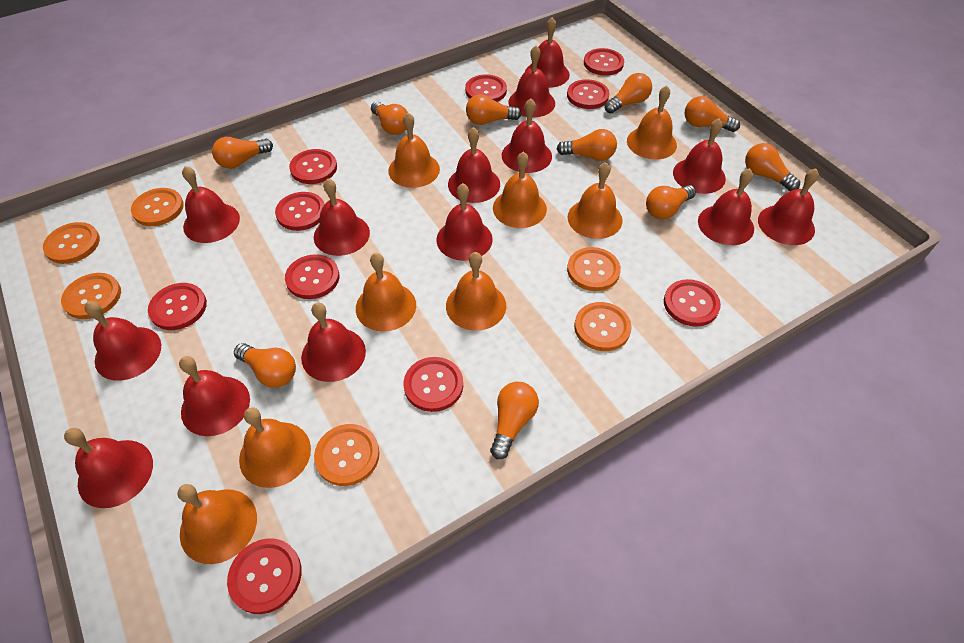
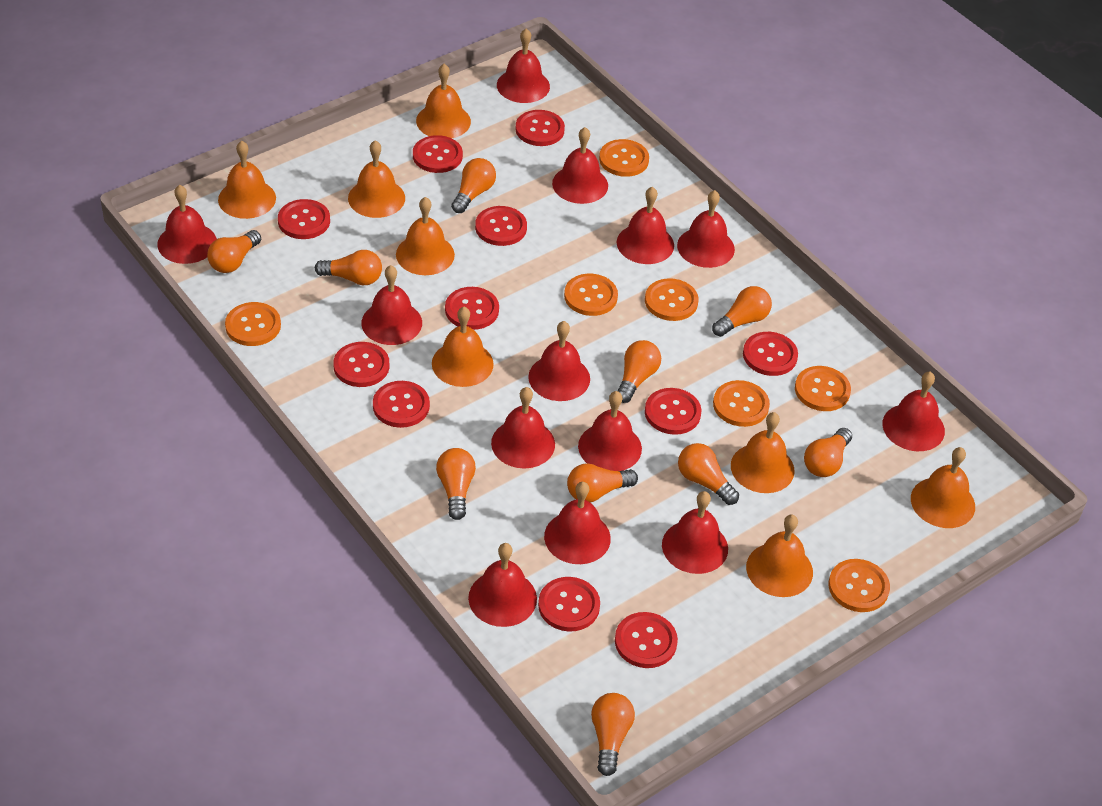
orange button: [43,222,100,264] [61,273,121,319] [131,188,184,226] [314,424,379,486] [567,247,621,291] [574,302,632,351] = 6 -> [225,302,281,346] [564,274,618,316] [599,139,649,177] [645,278,699,321] [713,380,770,427] [795,366,851,411] [828,559,890,612] = 7
red bell: [64,428,153,508] [84,301,161,380] [179,356,250,436] [182,166,240,243] [301,302,366,382] [314,179,370,256] [436,183,493,261] [448,127,500,203] [502,98,552,173] [508,46,555,118] [525,17,570,88] [673,119,726,194] [698,168,754,245] [758,168,819,245] = 14 -> [157,185,217,264] [361,265,422,345] [468,543,537,627] [491,387,555,469] [497,29,550,103] [528,321,590,401] [544,482,611,564] [552,127,608,204] [578,391,642,471] [617,187,674,264] [662,491,728,574] [677,190,735,268] [882,371,945,451] = 13
red button: [148,283,207,330] [227,538,302,614] [275,192,325,231] [285,254,339,299] [289,149,337,184] [404,357,463,412] [465,75,507,102] [567,79,610,109] [584,48,624,76] [664,279,721,327] = 10 -> [278,199,330,239] [333,342,390,387] [373,381,430,428] [413,135,463,173] [445,287,499,330] [475,206,527,246] [515,110,565,146] [538,577,600,632] [615,612,678,668] [645,388,701,435] [743,332,798,376] = 11

